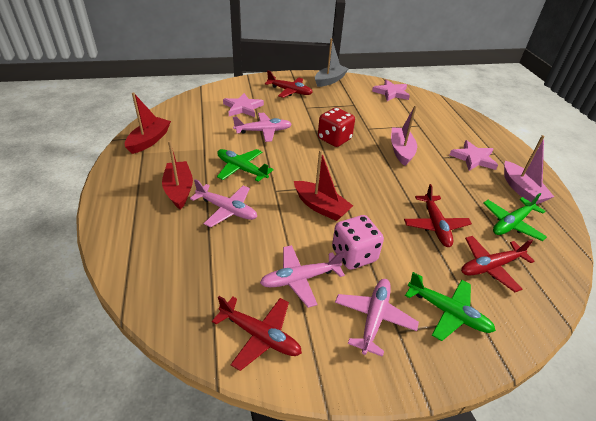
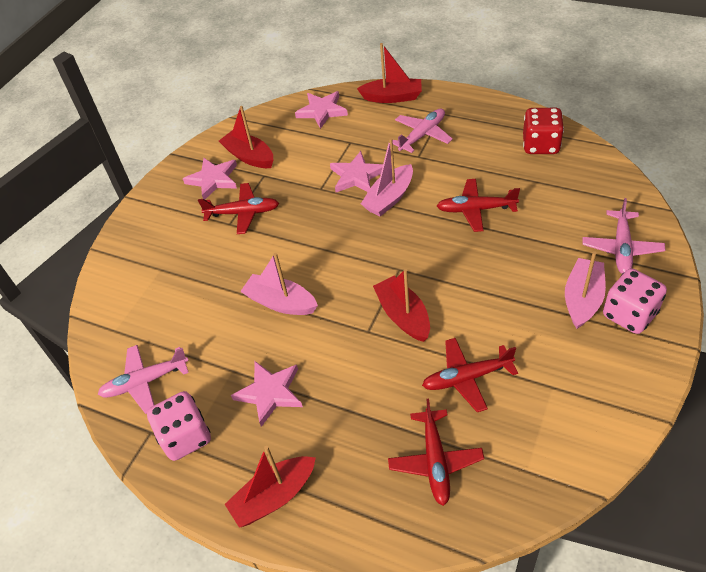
green plane: [217,149,274,182] [405,272,496,341] [483,193,547,241] = 3 -> none = 0
grey boat: [315,38,349,87] = 1 -> none = 0
pink boat: [391,105,417,166] [504,135,554,204] = 2 -> [240,253,318,315] [361,138,413,217] [565,251,606,329] = 3
pink dice: [332,215,384,270] = 1 -> [147,391,211,461] [603,268,667,334] = 2
pink plane: [190,179,257,227] [233,113,292,142] [260,245,345,308] [335,279,419,357] = 4 -> [98,345,189,414] [392,109,453,153] [582,198,666,274] = 3
pink star: [223,93,264,117] [372,80,410,101] [450,140,498,171] = 3 -> [183,158,237,199] [231,361,303,427] [295,91,348,129] [330,151,383,192] = 4
red boat: [125,92,171,154] [162,141,193,210] [294,150,353,221] = 3 -> [219,106,273,168] [225,446,316,528] [357,43,422,103] [373,269,430,342] = 4

